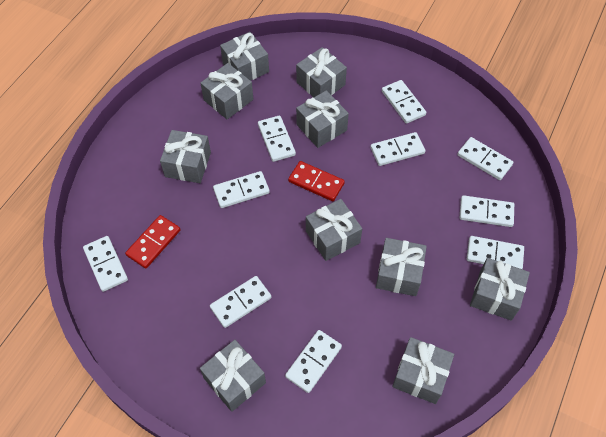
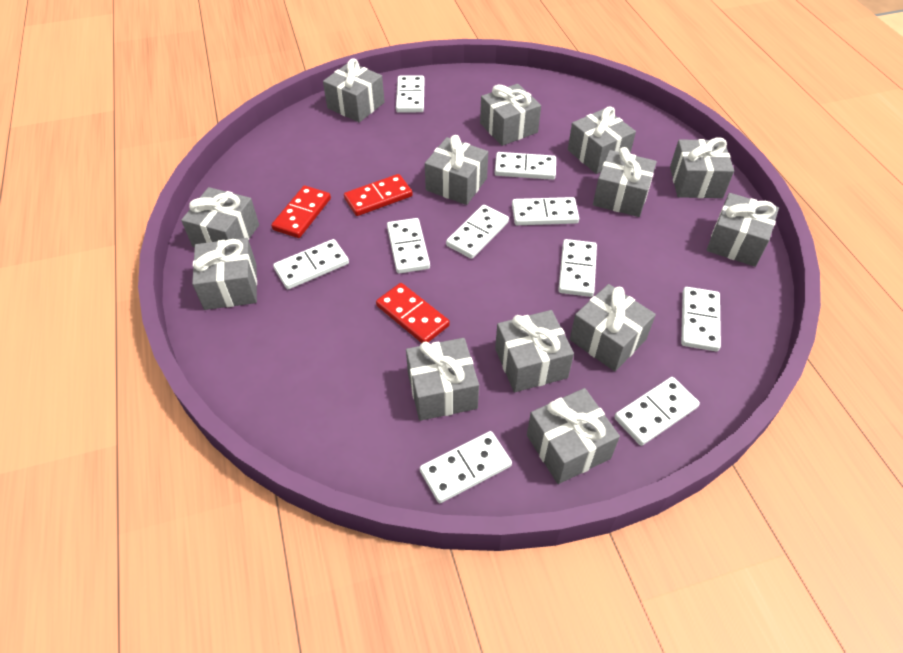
grey gift: [160,130,211,183] [200,340,266,412] [201,63,253,119] [220,32,269,81] [296,47,347,97] [296,90,349,148] [306,199,362,261] [376,238,427,296] [392,337,454,404] [470,258,530,321] = 10 -> [181,187,259,248] [192,238,257,310] [323,58,385,122] [406,338,479,421] [425,135,488,205] [480,84,541,146] [495,310,574,392] [527,388,620,484] [568,106,636,174] [570,284,656,371] [593,147,657,217] [670,137,734,198] [707,193,779,267] = 13
red domino: [125,215,180,269] [288,161,345,201] = 2 -> [271,186,331,238] [344,174,413,216] [376,283,450,343] = 3

